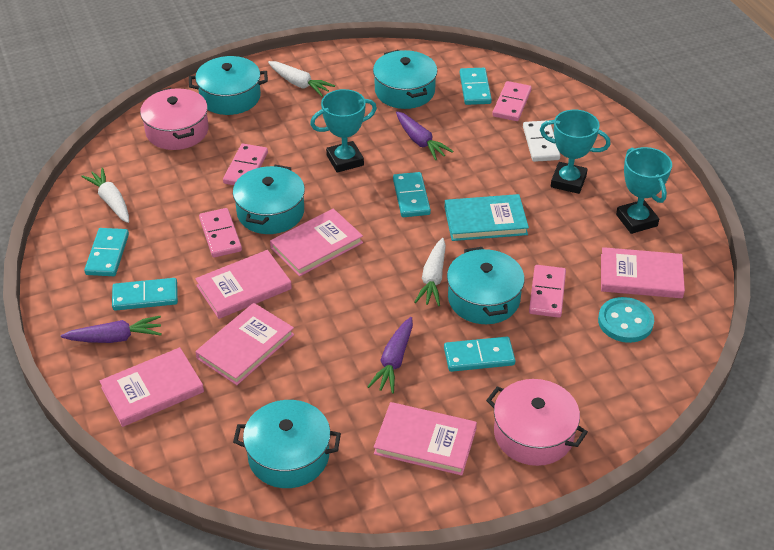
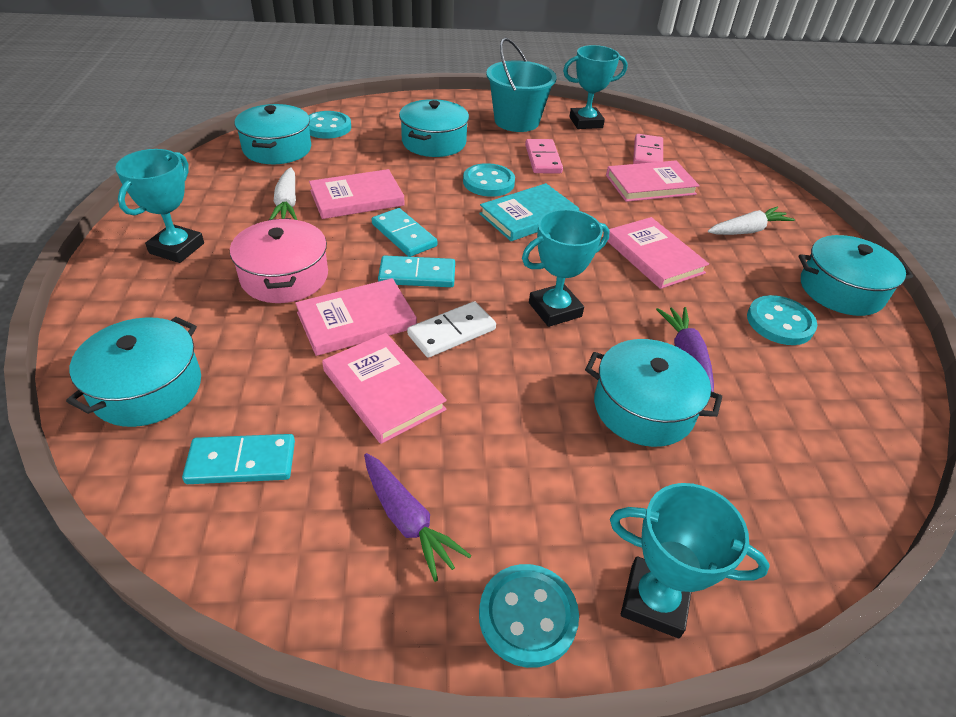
pink book: [99,347,204,427] [195,250,292,319] [195,303,294,385] [270,209,363,277] [374,402,477,476] [601,247,685,298] = 6 -> [295,278,417,356] [309,169,405,219] [322,333,447,444] [606,160,700,202] [607,217,709,289] = 5
pink domino: [199,208,242,257] [223,144,268,185] [492,81,532,121] [529,265,566,318] = 4 -> [525,139,563,173] [633,134,663,164] = 2
pink pot: [140,88,209,150] [486,379,588,466] = 2 -> [230,218,328,303] = 1
purple carrot: [61,316,162,343] [367,317,413,394] [396,111,454,160] = 3 -> [364,453,471,582] [656,307,714,392] = 2
turquoise bucket: none = 0 -> [486,38,557,132] = 1
turquoise button: [598,297,654,343] = 1 -> [308,111,351,139] [463,163,515,197] [479,564,579,668] [747,295,817,345] = 4
turquoise domino: [84,228,129,276] [112,278,178,311] [393,172,431,217] [444,337,515,372] [460,68,492,105] = 5 -> [182,434,295,484] [372,208,437,257] [378,255,455,287] = 3
turquoise trophy: [310,89,377,173] [540,110,611,194] [616,147,672,234] = 3 -> [115,149,204,263] [522,209,610,327] [563,45,628,129] [610,483,770,638] = 4
white carrot: [82,168,129,223] [268,61,335,96] [414,238,446,306] = 3 -> [270,167,297,220] [708,206,795,235] = 2

